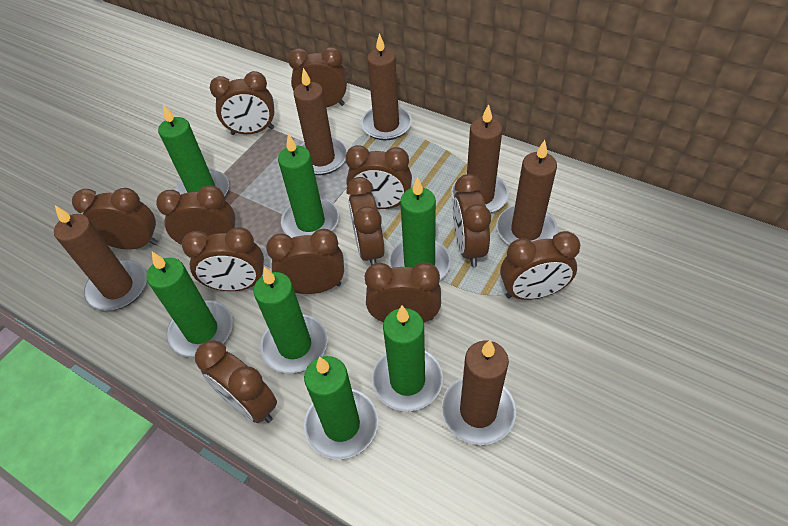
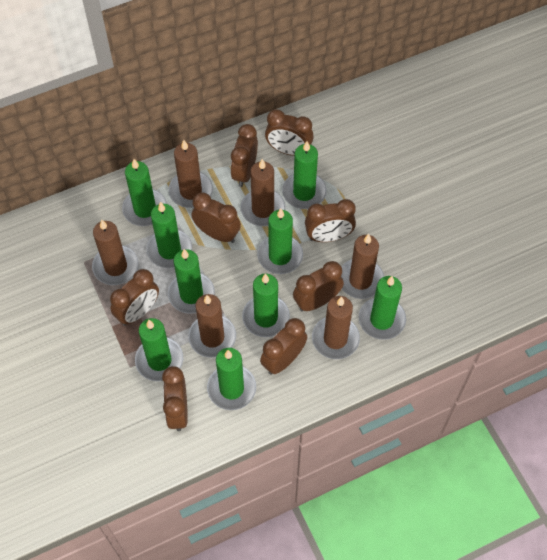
brown clock: [72,188,158,249] [156,185,235,245] [182,227,264,291] [195,340,277,423] [210,71,274,135] [266,229,344,294] [288,47,347,107] [345,145,412,209] [347,177,385,265] [365,262,441,322] [453,174,491,267] [500,231,580,300] = 12 -> [110,269,159,326] [162,366,188,431] [192,192,241,243] [231,124,258,187] [260,318,307,375] [265,109,314,156] [293,261,344,311] [305,199,356,242] = 8
green candle: [146,252,233,357] [158,104,229,197] [254,267,328,373] [278,134,339,238] [304,356,378,459] [372,306,443,411] [388,177,451,280] = 7 -> [122,159,167,226] [135,318,183,381] [147,202,192,268] [168,249,215,314] [207,348,256,410] [242,274,290,337] [257,208,303,274] [282,141,327,209] [359,276,406,340] = 9

